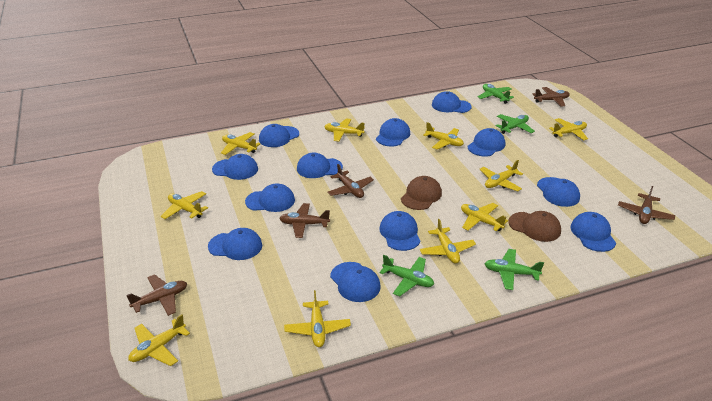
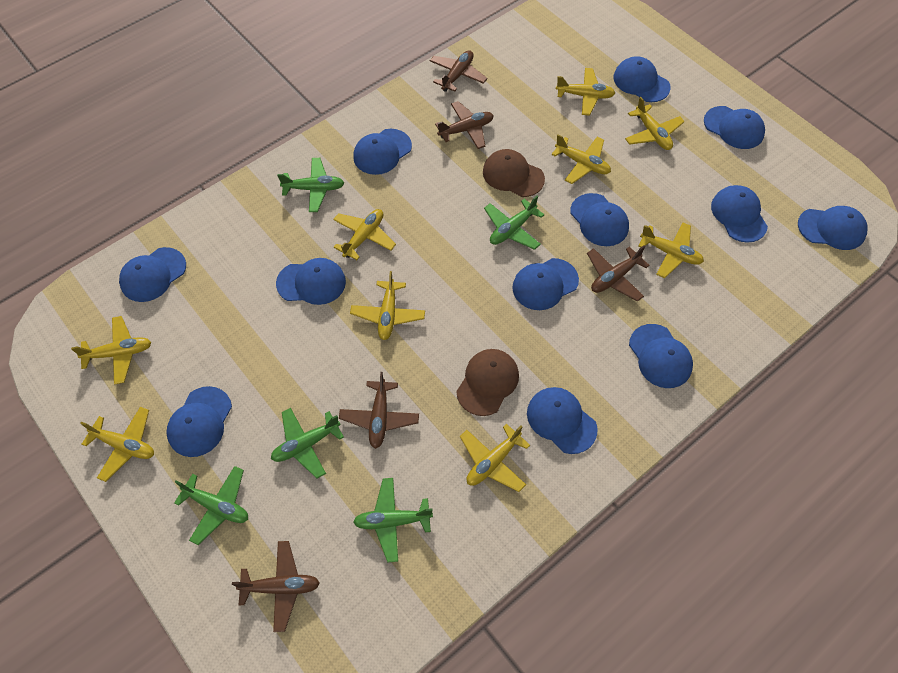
green plane: [379,255,434,296] [478,84,514,104] [485,249,544,290] [496,114,535,134] = 4 -> [174,466,248,545] [271,408,344,479] [277,158,344,212] [353,478,433,563] [484,196,544,250] = 5
yellow plane: [128,315,190,366] [161,191,208,219] [221,132,260,155] [284,290,351,347] [324,118,365,141] [420,219,476,264] [423,122,464,149] [461,203,508,231] [480,160,523,191] [549,118,588,140] = 10 -> [71,316,152,385] [80,407,154,482] [333,209,396,260] [350,271,425,340] [460,424,530,492] [552,134,611,184] [556,68,615,116] [625,97,685,150] [638,223,704,278] = 9

